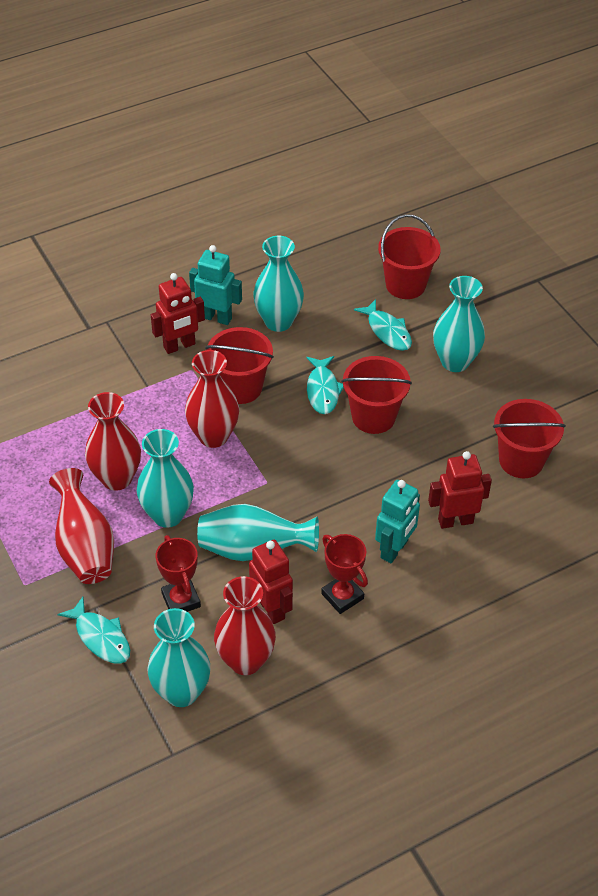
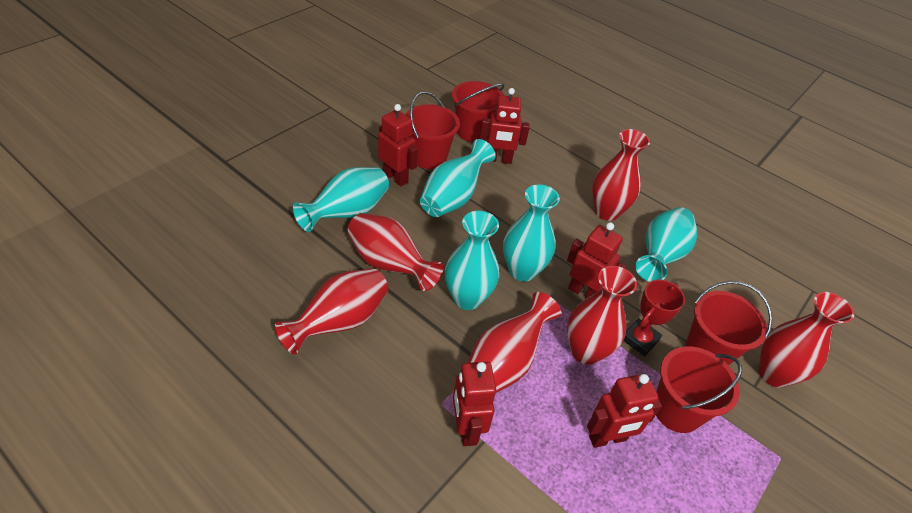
red robot: [151,273,205,354] [249,540,293,624] [428,451,492,529] = 3 -> [378,104,418,186] [453,362,496,446] [480,88,530,164] [567,222,627,299] [587,374,662,448] = 5
red trophy: [156,535,201,612] [321,534,368,614] = 2 -> [624,280,685,356] = 1
red vase: [49,468,114,584] [85,392,141,491] [185,350,239,448] [214,576,276,675] = 4 -> [275,268,388,355] [347,213,443,291] [468,292,561,393] [567,266,637,365] [592,129,650,221] [759,292,854,388] = 6
turquoise fish: [58,597,130,664] [306,356,344,414] [354,299,412,351] = 3 -> none = 0
turquoise robot: [189,245,242,325] [375,480,420,563] = 2 -> none = 0

